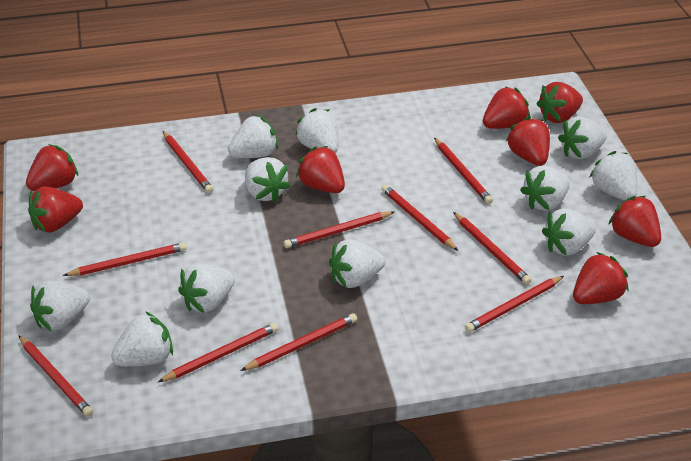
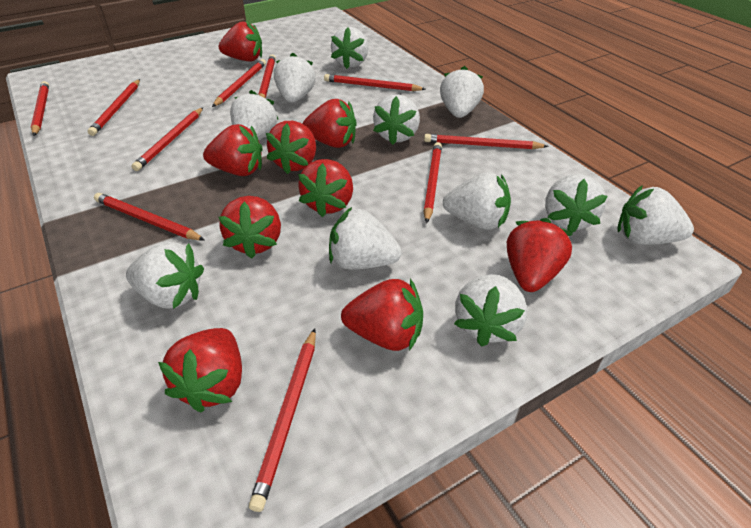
red strawberry: [26,144,78,191] [28,186,83,233] [296,146,345,193] [483,87,530,129] [506,117,550,166] [536,82,583,123] [573,252,629,304] [608,196,661,247] = 8 -> [158,328,242,413] [203,124,263,176] [218,21,262,61] [219,196,281,258] [266,121,316,174] [298,159,353,217] [303,99,357,148] [341,279,423,351] [507,218,573,292] = 9

